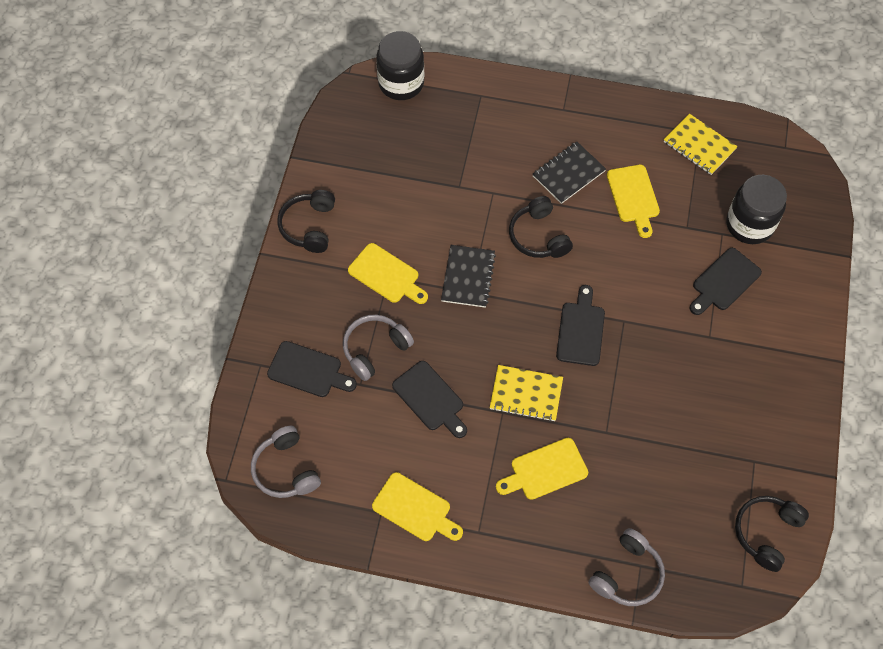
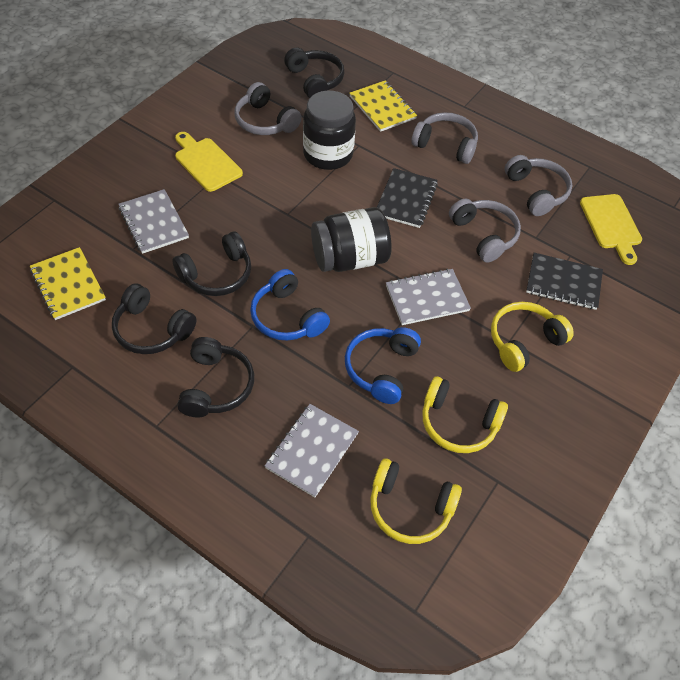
black cutting board: [267,341,357,397] [392,361,467,438] [556,285,605,366] [689,248,762,315] = 4 -> none = 0
black headphones: [277,190,335,253] [509,196,573,258] [735,496,809,572] = 3 -> [112,283,196,354] [172,231,251,296] [177,337,254,418] [284,47,345,98] = 4
blue headphones: none = 0 -> [250,269,330,341] [345,327,421,404] = 2
grey headphones: [251,426,321,498] [343,314,414,381] [589,528,665,606] = 3 -> [235,82,302,135] [411,112,478,164] [449,199,521,262] [505,155,572,216] = 4
grey notebook: none = 0 -> [118,189,189,254] [265,404,359,497] [386,269,471,325] = 3
yellow cutting board: [348,243,428,304] [372,472,463,541] [496,438,588,500] [607,165,660,238] = 4 -> [175,132,243,192] [580,194,642,265] = 2
yellow headphones: none = 0 -> [370,458,462,544] [422,376,508,453] [491,302,574,372] = 3

